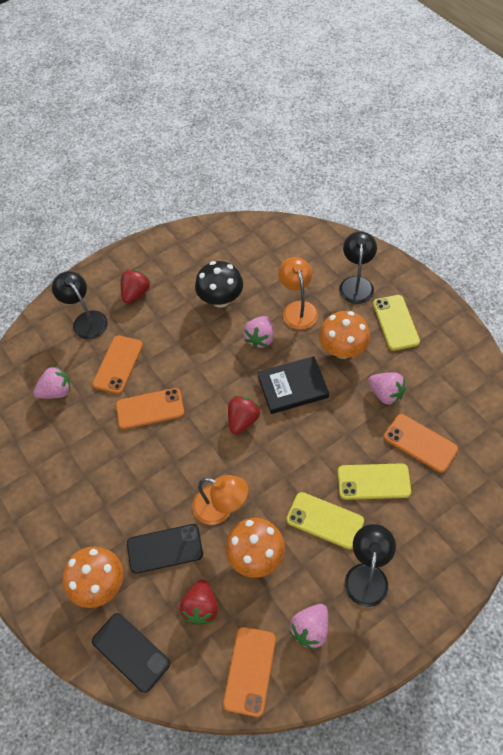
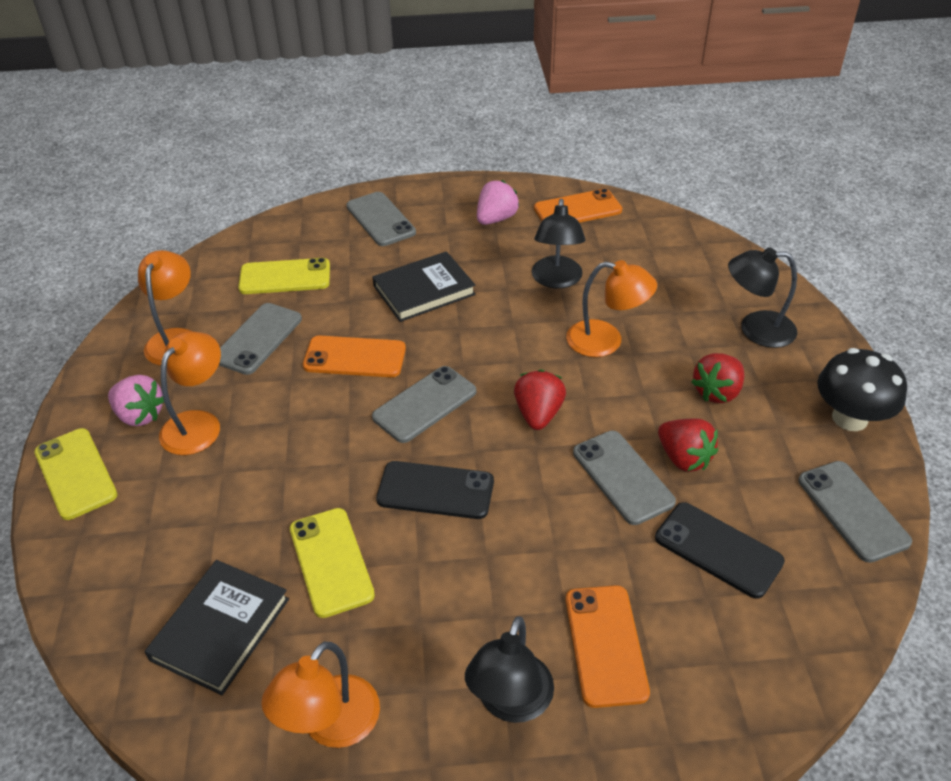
black book: [257,356,329,414] = 1 -> [145,560,289,695] [373,251,476,322] = 2
grey phone: none = 0 -> [219,303,302,375] [346,192,416,246] [372,366,476,443] [573,431,676,525] [798,461,912,563] = 5
orange lamp: [192,475,248,525] [278,257,318,330] = 2 -> [138,250,191,366] [159,331,221,455] [261,642,380,748] [566,260,657,357] = 4
orange mushroom: [63,547,123,608] [225,518,285,578] [319,311,370,359] = 3 -> none = 0
orange phone: [93,335,143,394] [116,388,184,429] [223,627,276,717] [384,414,458,473] = 4 -> [303,336,406,377] [534,188,622,223] [566,585,650,708] = 3
pink strawberry: [33,366,70,399] [243,316,274,349] [289,604,328,650] [368,372,406,405] = 4 -> [108,375,164,426] [477,180,519,225] = 2

